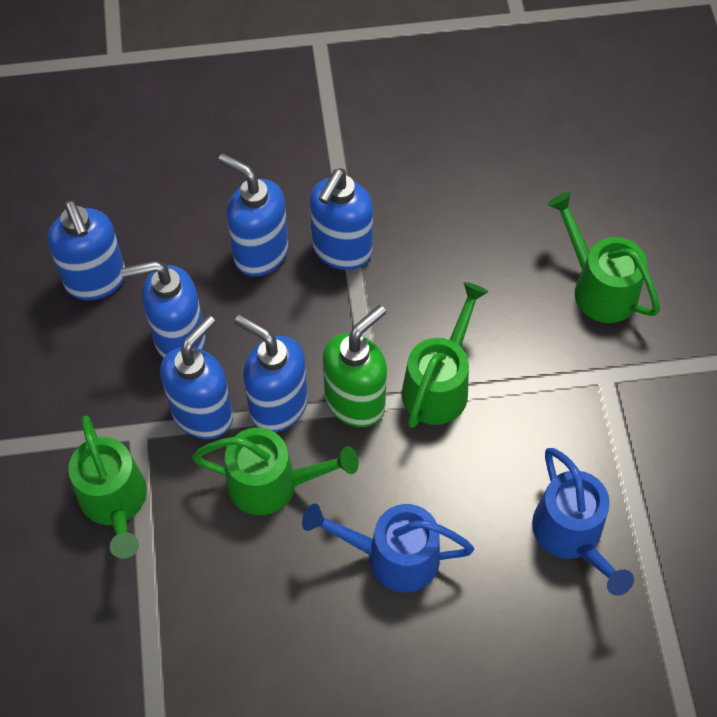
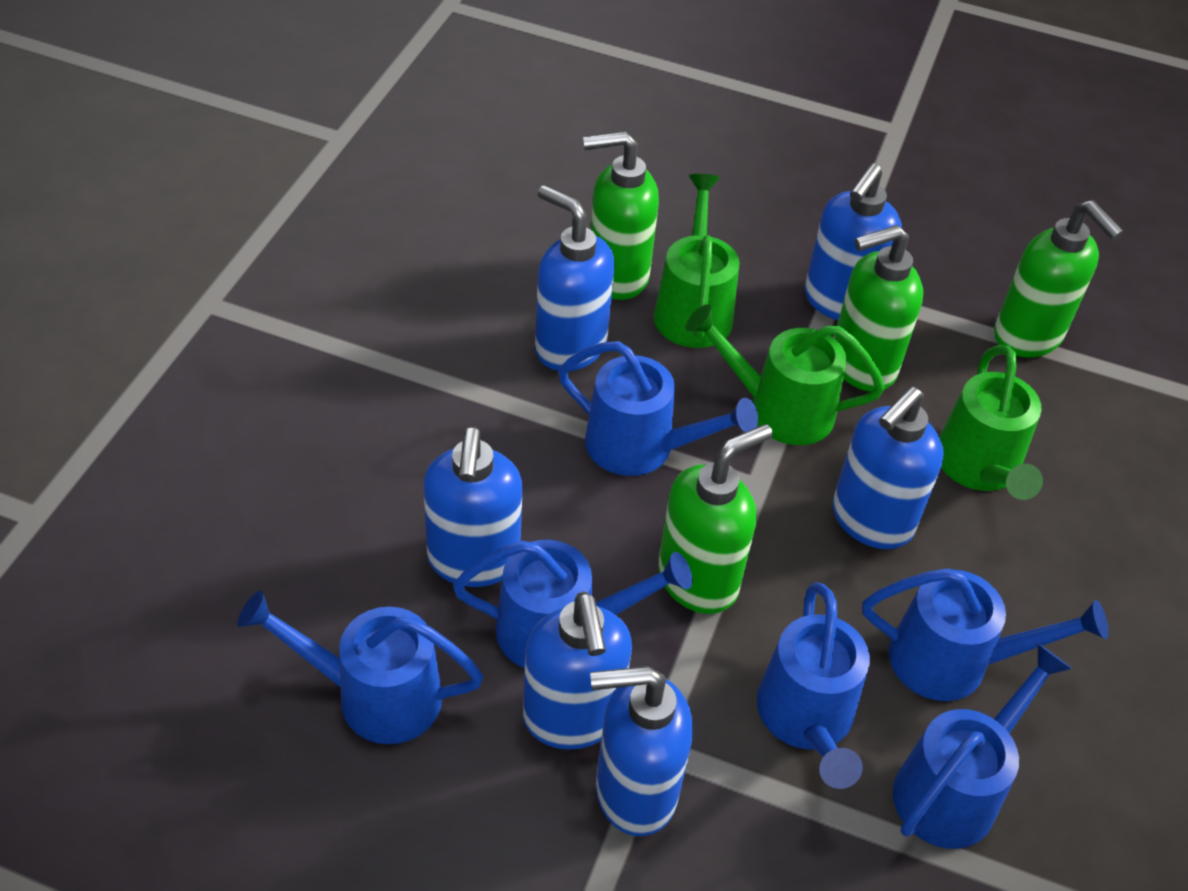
blue watering can: [302,503,474,592] [532,448,634,596] = 2 -> [237,591,483,744] [453,540,693,668] [558,341,758,476] [757,583,870,789] [863,568,1109,701] [893,643,1072,849] = 6
green soap dispenser: [323,305,387,427] = 1 -> [583,131,659,300] [658,424,773,614] [834,225,923,392] [994,200,1123,358] = 4
green watering can: [68,416,147,558] [192,427,359,515] [402,282,488,428] [548,192,660,323] = 4 -> [654,174,740,348] [685,304,885,445] [939,345,1043,500] = 3

